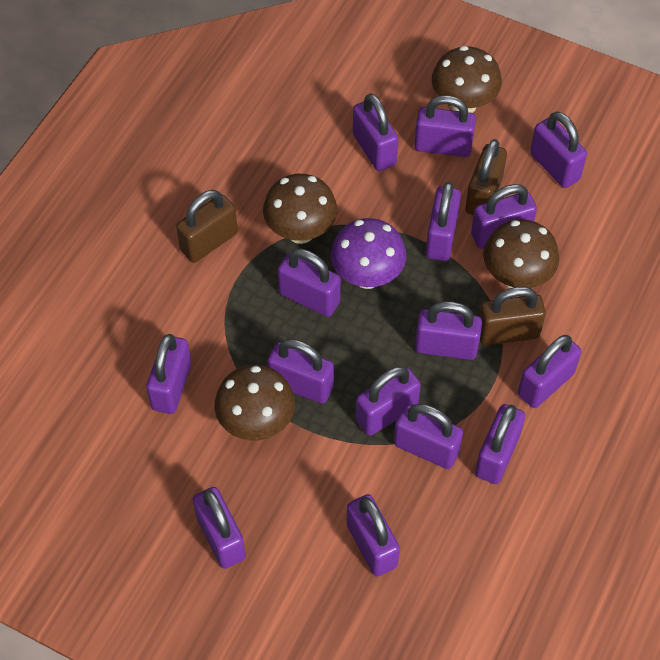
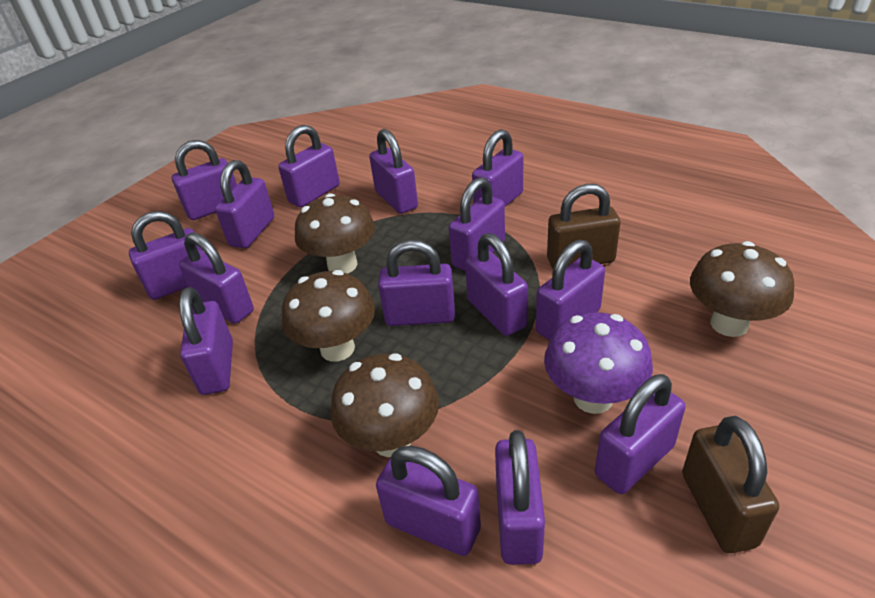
brown padlock: [176,190,238,263] [465,139,507,215] [479,287,546,345] = 3 -> [547,184,620,269] [682,416,779,553] = 2

